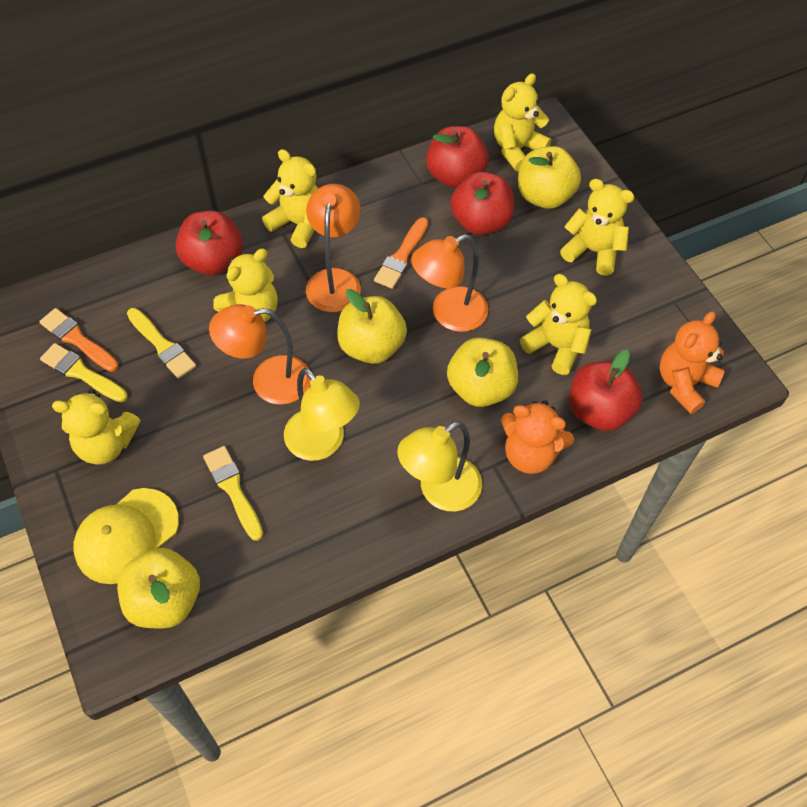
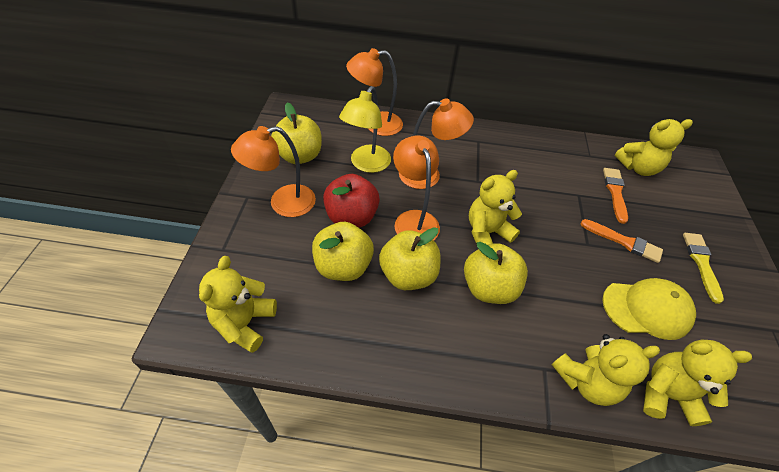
orange lamp: [209,304,311,405] [306,184,361,312] [411,234,488,332] = 3 -> [231,126,316,217] [346,48,403,136] [393,135,440,240] [399,98,474,189] = 4
orange teddy bear: [501,400,574,474] [659,311,725,414] = 2 -> none = 0
red apple: [176,211,243,275] [426,126,489,188] [450,172,514,235] [569,350,643,431] = 4 -> [323,174,380,228] = 1
yellow brush: [40,343,128,402] [127,308,196,379] [203,446,263,541] = 3 -> [683,233,724,304] = 1
yellow lamp: [284,368,360,461] [397,421,482,511] = 2 -> [339,86,391,173] = 1
yellow teddy bear: [52,389,141,465] [213,248,278,322] [262,149,318,248] [494,73,551,171] [520,274,597,375] [560,179,635,276] = 6 -> [199,256,277,353] [469,170,522,245] [552,334,660,406] [615,119,693,176] [643,339,752,426] = 5

